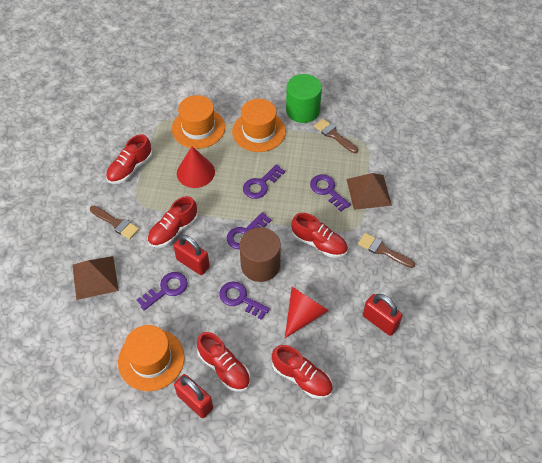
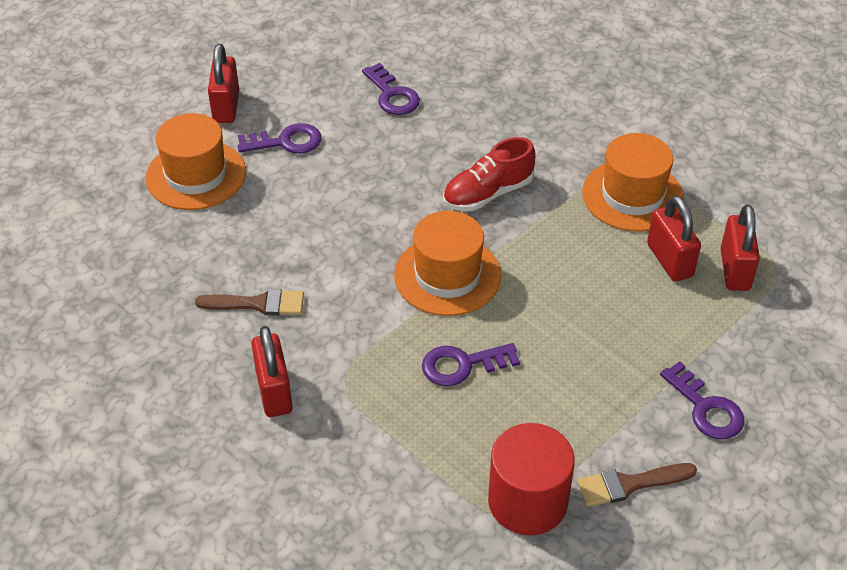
brown brush: [90,206,139,239] [314,118,358,153] [358,233,415,268] = 3 -> [195,289,304,315] [578,463,697,507] = 2
brown cylinder: [239,227,281,282] = 1 -> none = 0
brown pyramid: [72,256,119,300] [347,173,392,210] = 2 -> none = 0
green cylinder: [286,74,322,123] = 1 -> none = 0
purple key: [136,272,188,310] [219,281,270,320] [227,212,272,249] [243,164,285,199] [310,174,351,211] = 5 -> [238,123,322,154] [362,63,420,115] [422,343,520,386] [660,361,745,440] = 4
red cone: [177,146,215,188] [285,287,329,338] = 2 -> none = 0
red cylinder: none = 0 -> [488,423,575,535] = 1
red padlock: [173,234,210,275] [174,374,213,418] [363,294,403,336] = 3 -> [208,44,239,123] [251,326,293,417] [647,196,701,282] [721,205,760,291] = 4
red shoe: [106,134,153,184] [147,196,198,248] [197,332,250,392] [272,345,333,399] [291,213,348,258] = 5 -> [443,137,536,211] = 1

